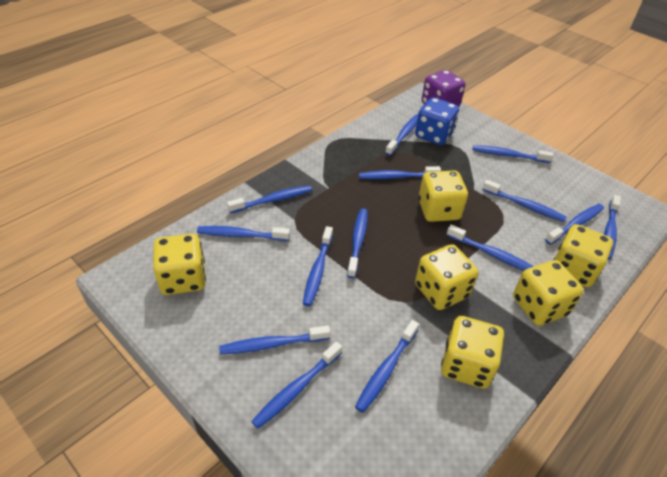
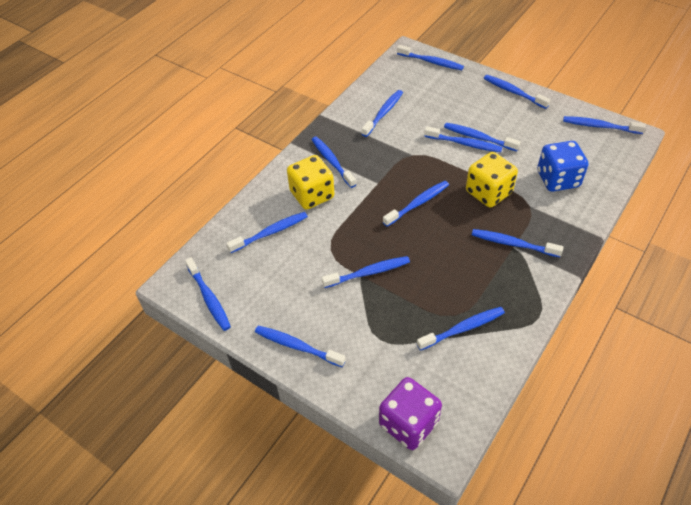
yellow dice: [153,234,206,295] [415,244,478,310] [418,170,468,222] [441,316,504,389] [513,260,584,326] [553,224,613,287] = 6 -> [287,155,334,210] [466,152,518,207] = 2

